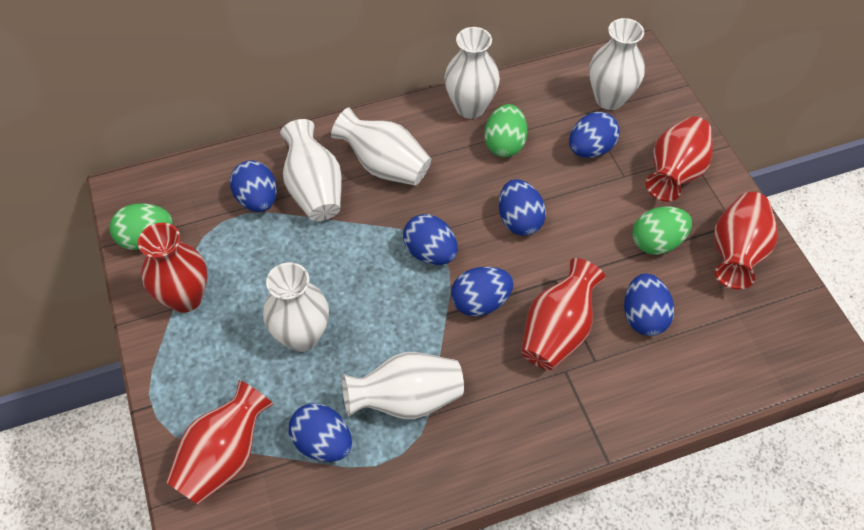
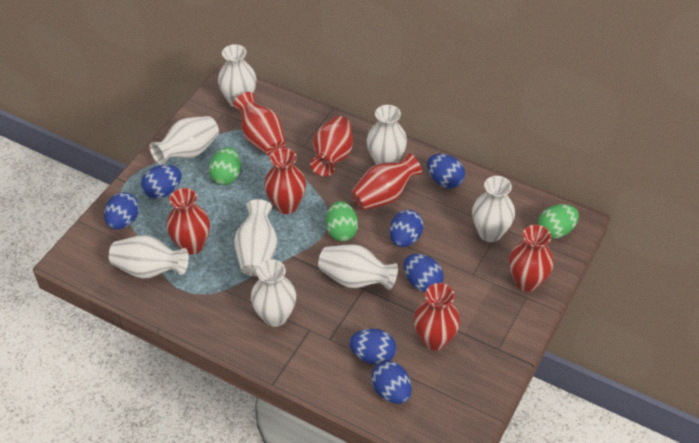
red vase: [138,223,207,313] [166,380,274,504] [521,258,605,370] [646,116,713,202] [714,192,778,289] = 5 -> [167,188,210,255] [233,92,286,156] [264,148,306,214] [310,116,353,176] [351,153,422,210] [414,283,460,351] [509,225,554,292] = 7
white vase: [263,262,329,352] [280,119,342,221] [331,107,431,186] [342,352,464,419] [444,27,500,119] [589,18,645,110] = 6 -> [109,235,189,279] [150,116,219,165] [218,44,257,108] [234,199,277,276] [251,259,296,327] [318,244,398,290] [367,105,407,165] [472,176,515,242] = 8

